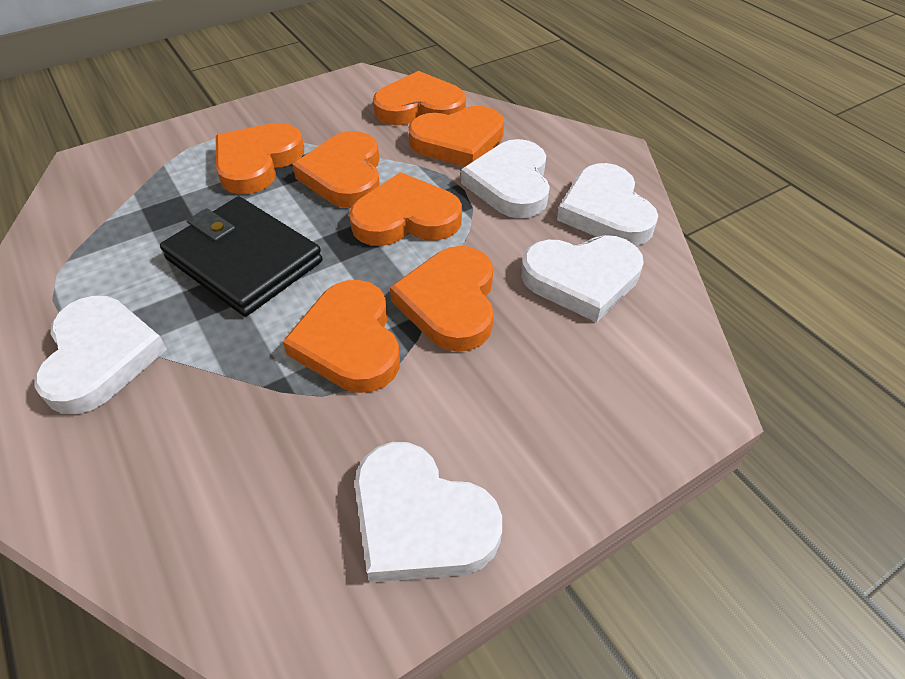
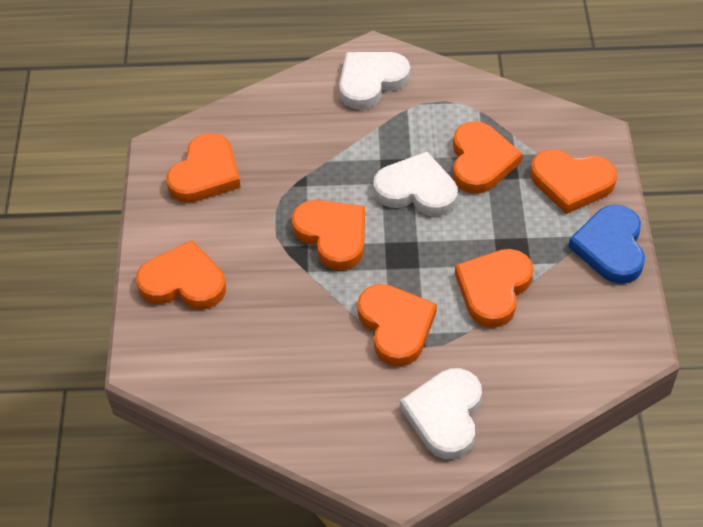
black wallet: [160,196,323,316] = 1 -> none = 0
blue heart: none = 0 -> [568,204,645,284] = 1
white heart: [34,296,167,414] [355,442,502,583] [461,139,550,218] [521,235,644,322] [557,163,658,246] = 5 -> [339,52,410,110] [373,152,458,216] [400,368,482,459] = 3

